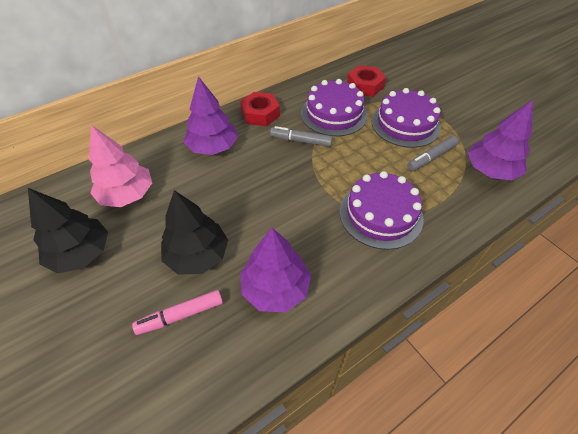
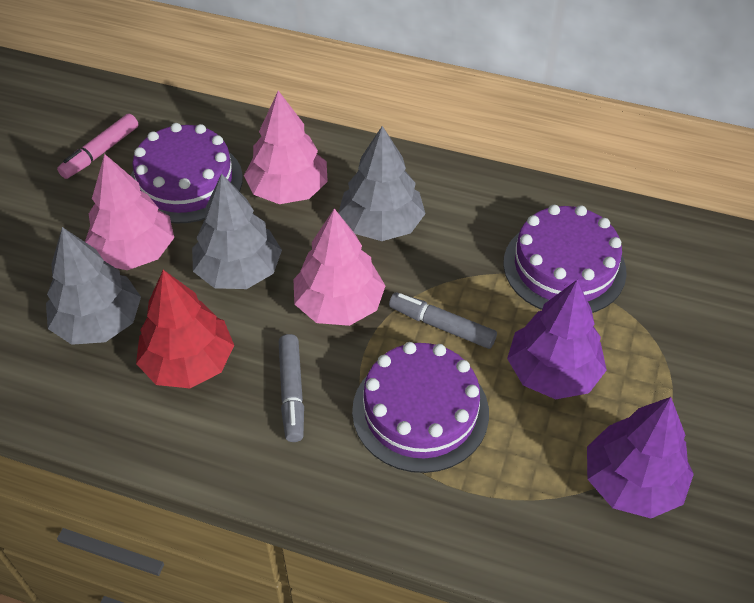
black tree: [28,188,108,274] [161,190,228,275] = 2 -> none = 0
grey tree: none = 0 -> [46,227,141,345] [192,174,282,289] [338,126,426,241] = 3
pink tree: [89,125,152,207] = 1 -> [85,154,174,270] [244,91,328,204] [294,208,385,326] = 3
purple tree: [184,76,238,155] [240,228,311,312] [468,100,533,181] = 3 -> [507,280,607,399] [587,397,694,518] = 2
red nut: [240,92,280,126] [347,65,386,97] = 2 -> none = 0
red tree: none = 0 -> [136,270,234,388] = 1

